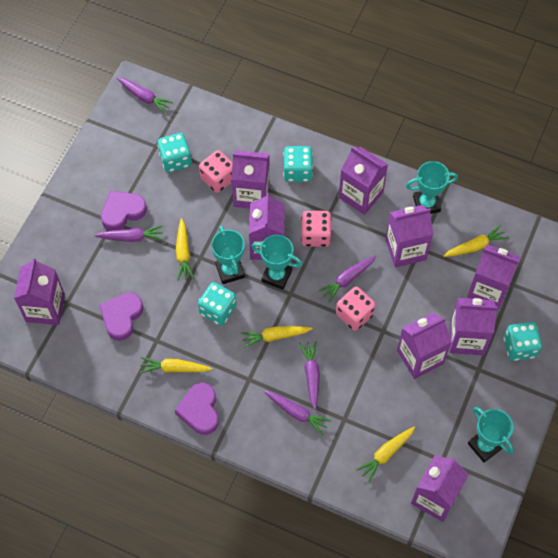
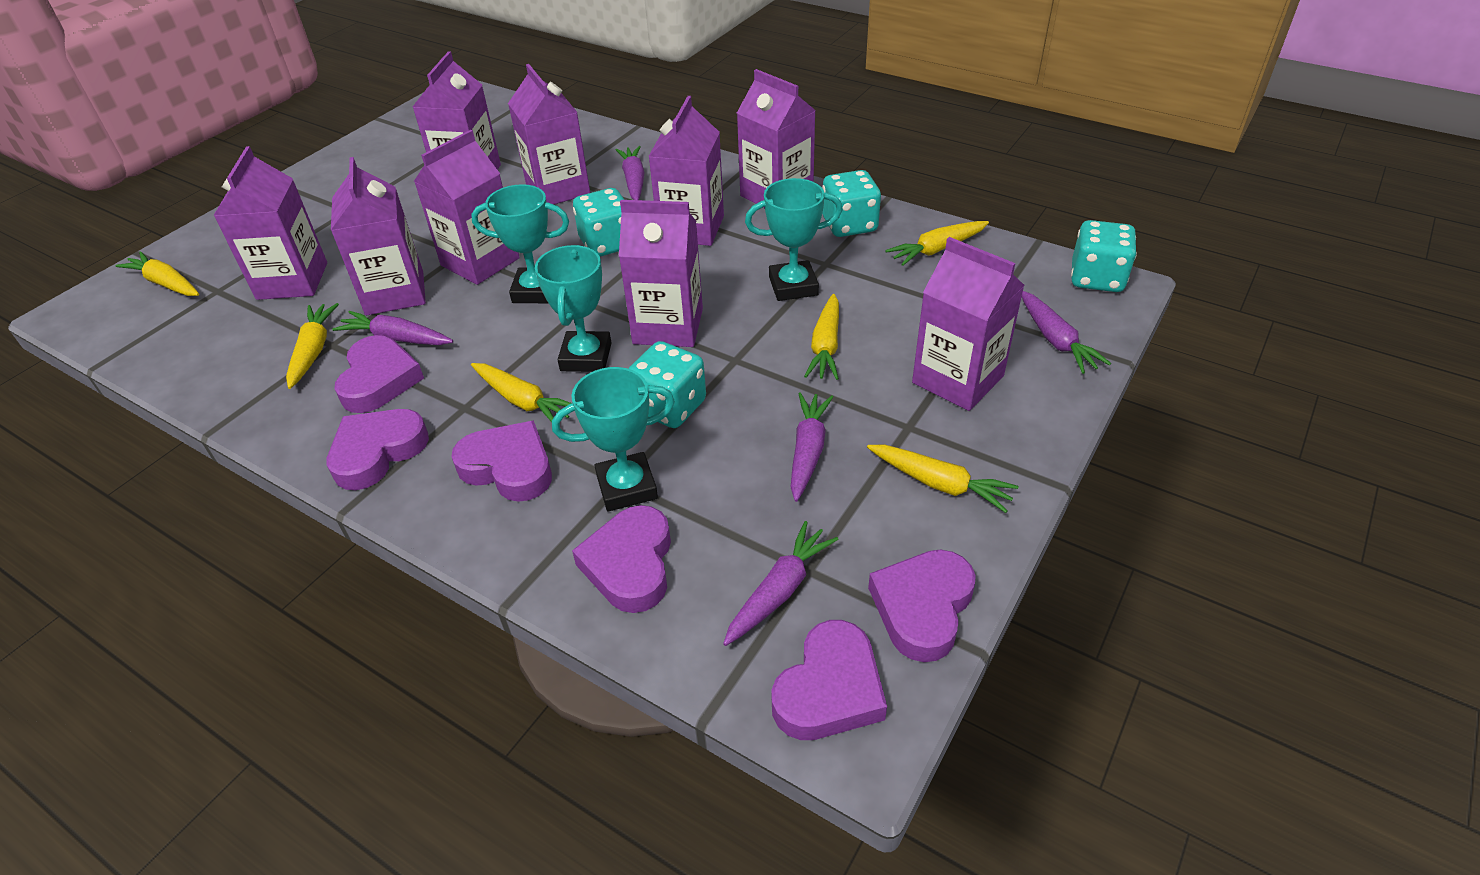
pink dice: [199,150,233,193] [301,211,332,247] [336,287,376,331] = 3 -> none = 0
purple heart: [99,293,143,341] [101,191,147,231] [175,383,219,435] = 3 -> [326,409,429,490] [335,335,424,413] [451,421,552,502] [572,505,671,613] [771,620,887,740] [868,549,976,662] = 6
yellow carrot: [140,357,212,373] [176,218,194,281] [241,326,312,348] [356,426,415,482] [443,225,508,257] = 5 -> [115,251,199,296] [286,303,339,389] [471,363,571,422] [804,294,839,380] [867,445,1019,513] [885,221,989,266] = 6

